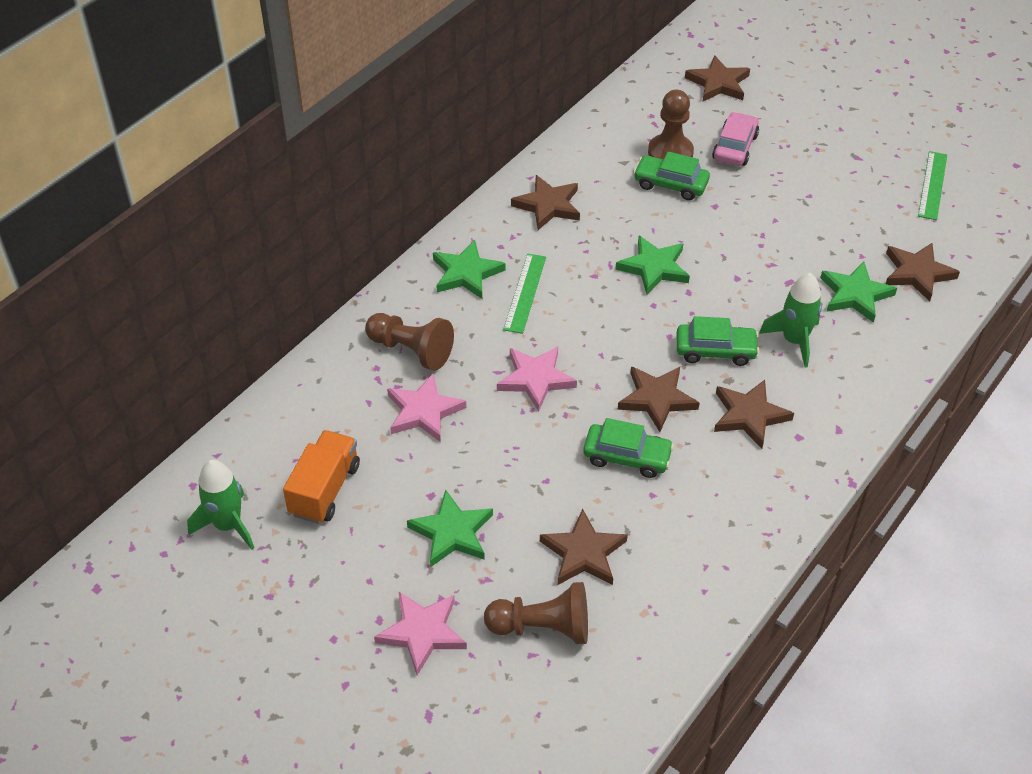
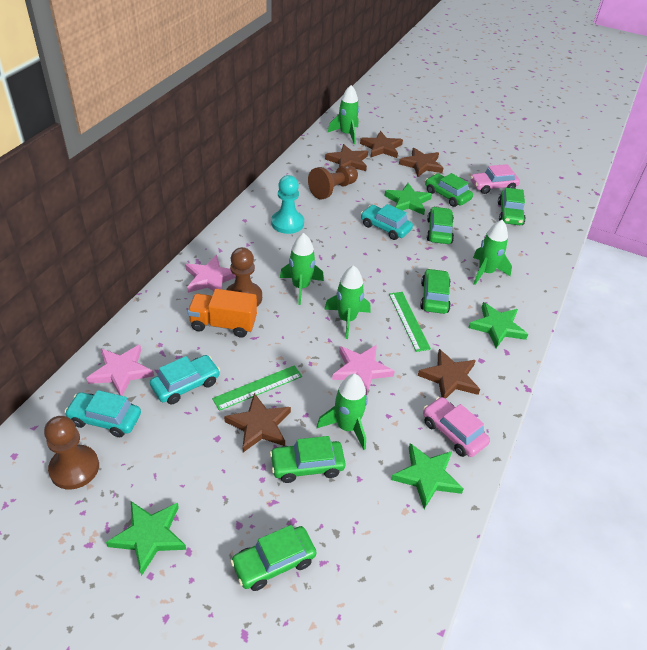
brown star: [511,175,580,230] [540,509,628,585] [618,366,699,432] [685,55,750,101] [714,380,794,449] [886,243,960,302] = 6 -> [224,393,291,452] [325,144,368,171] [360,131,403,158] [399,148,443,177] [418,349,480,399] = 5
green car: [583,418,674,478] [633,151,710,200] [677,316,759,366] = 3 -> [230,525,316,591] [270,436,346,483] [420,269,451,314] [425,173,473,207] [427,207,454,244] [498,188,526,225] = 6
green rocket: [187,460,254,550] [759,273,822,368] = 2 -> [280,233,324,305] [317,374,368,450] [324,265,370,339] [328,85,359,144] [473,220,512,285] = 5
pink car: [712,112,759,166] = 1 -> [423,397,490,457] [470,164,520,194] = 2
turquoise car: none = 0 -> [65,390,141,437] [150,355,220,404] [361,204,413,240] = 3
turquoise pawn: none = 0 -> [271,175,304,234] = 1

